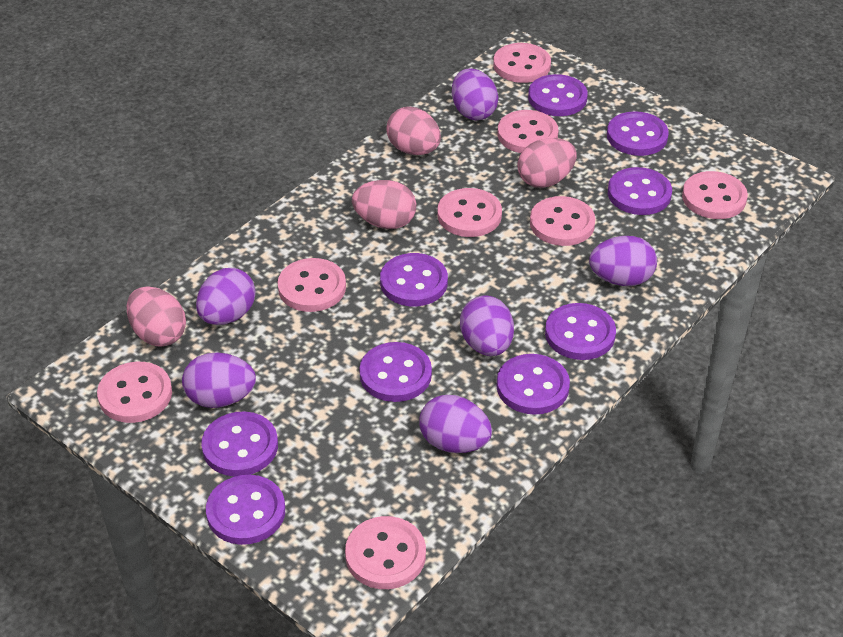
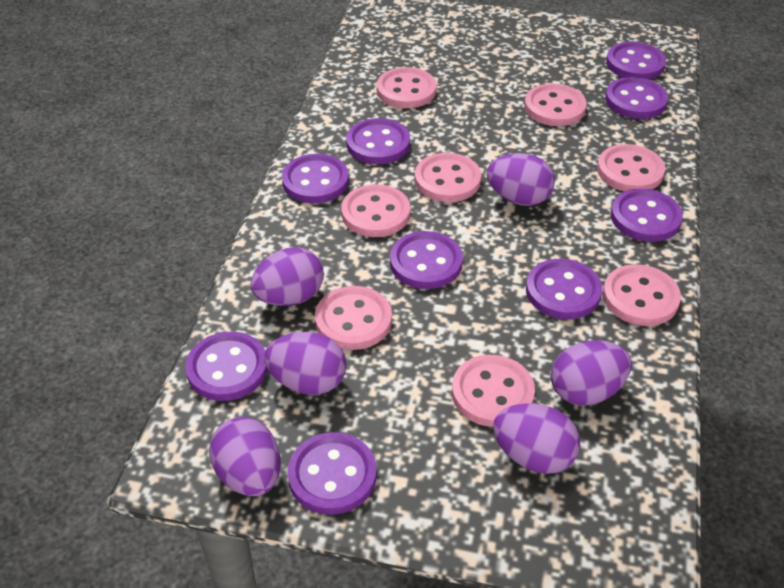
pink egg: [127,286,186,347] [352,180,416,229] [386,107,441,155] [517,138,577,188] = 4 -> none = 0

